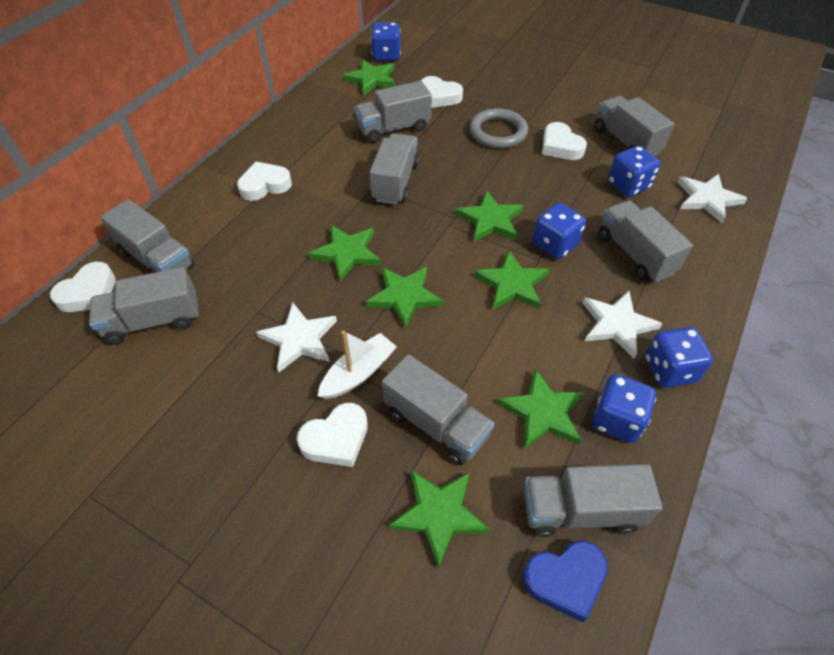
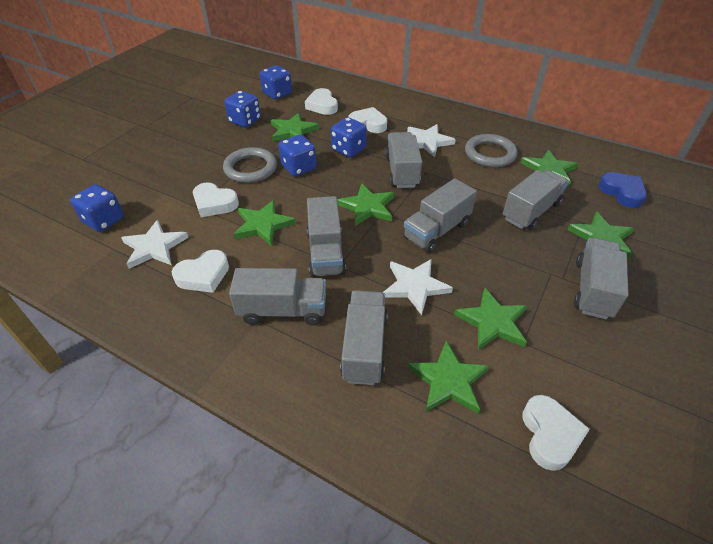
grey ring: [469,108,528,149] = 1 -> [223,147,277,183] [465,134,517,167] = 2
grey truck: [89,267,199,345] [100,199,195,273] [354,81,432,143] [369,133,419,205] [382,354,494,465] [524,464,663,537] [595,96,674,156] [599,200,693,282] = 8 -> [229,268,326,325] [307,196,346,277] [340,290,388,385] [385,132,422,188] [403,178,477,253] [503,170,569,230] [574,238,629,319] = 7
white boat: [317,331,397,399] = 1 -> none = 0

